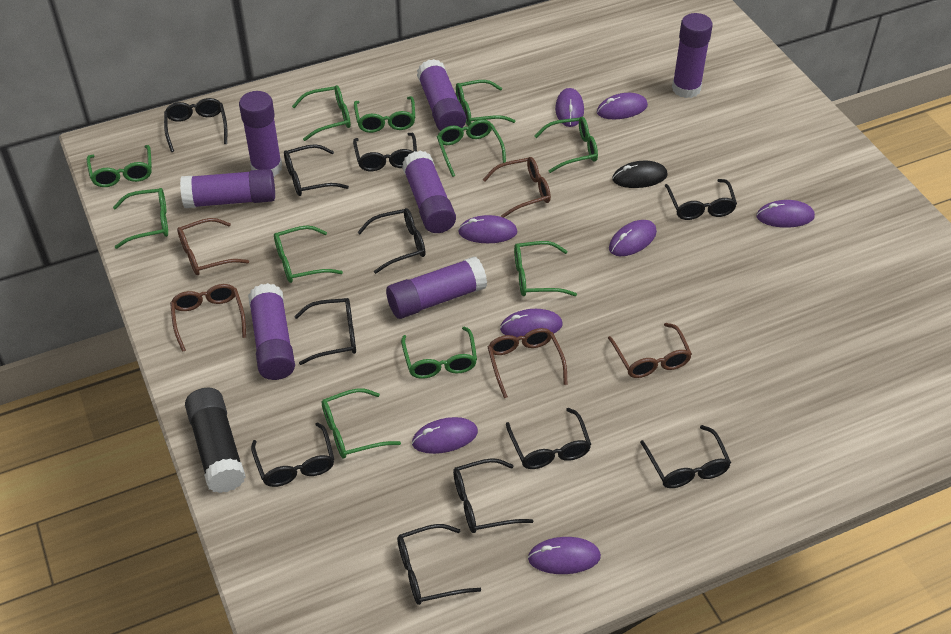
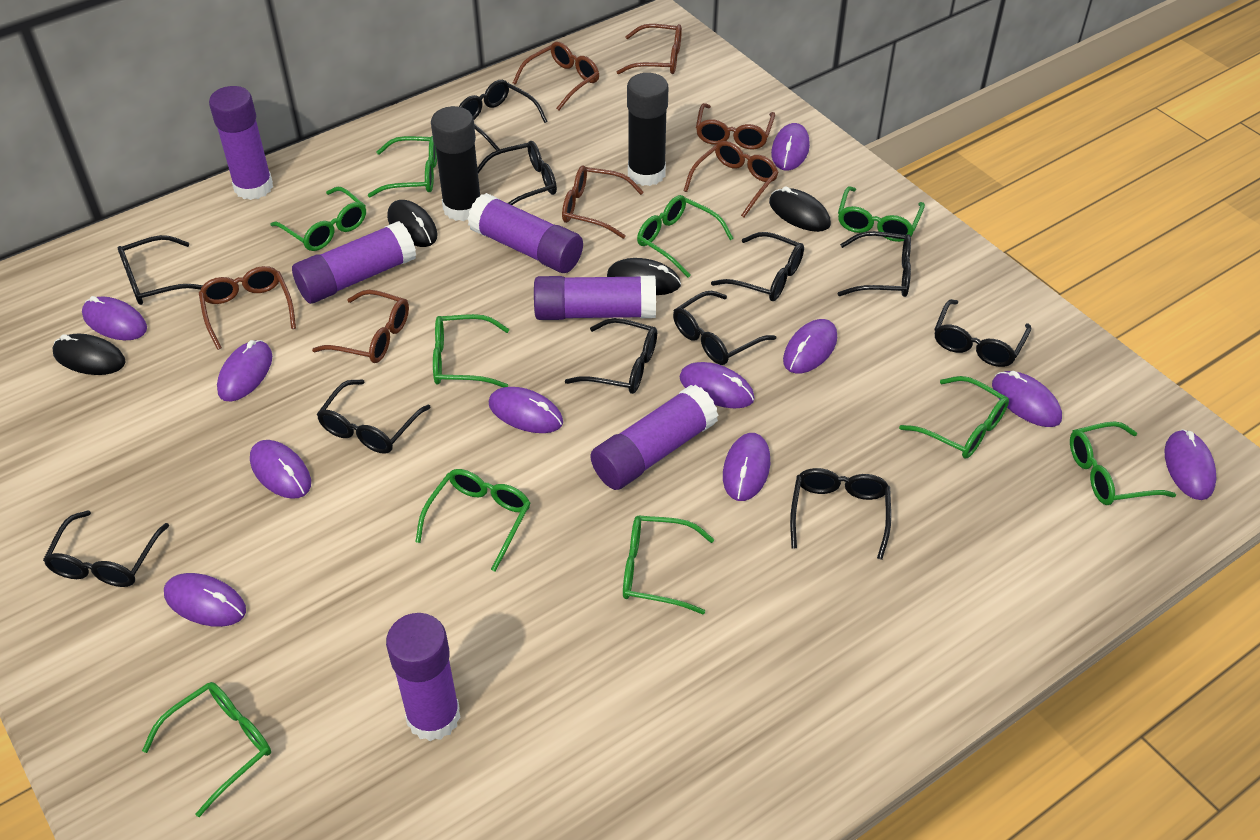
black glue stick: [185,388,246,493] = 1 -> [431,106,480,221] [627,73,668,186] = 2
black mouse: [612,161,668,188] = 1 -> [52,334,125,375] [387,200,438,247] [607,258,681,295] [769,186,831,232] = 4
brown glasses: [170,284,246,352] [177,218,249,275] [483,157,551,218] [488,328,568,398] [608,323,692,378] = 5 -> [199,266,296,350] [312,290,409,363] [513,42,599,111] [562,166,644,239] [617,24,682,75] [684,141,779,217] [696,103,775,149] = 7
green glasses: [87,145,152,187] [113,188,168,249] [274,225,343,283] [292,85,351,141] [322,388,401,459] [354,96,415,133] [401,326,477,379] [437,119,506,177] [456,80,515,126] [514,241,577,296] [535,117,598,173] = 11 -> [142,682,271,817] [271,187,366,251] [368,136,437,197] [416,469,530,572] [433,314,510,387] [623,516,714,615] [637,195,734,278] [838,186,925,242] [899,376,1009,459] [1070,421,1176,505] = 10
purple glue stick: [180,169,275,208] [239,91,282,177] [248,283,295,380] [386,257,487,319] [402,150,456,233] [417,59,466,131] [672,13,713,98] = 7 -> [209,86,273,200] [292,221,416,304] [386,613,461,741] [468,193,583,273] [534,276,656,320] [590,385,719,490] = 6
purple mouse: [412,417,478,454] [458,215,518,243] [500,309,563,340] [528,537,601,574] [555,88,584,127] [597,93,648,119] [609,220,657,256] [756,200,815,228] = 8 -> [82,296,147,340] [164,573,246,627] [217,340,272,401] [250,440,311,499] [489,387,563,433] [679,362,755,409] [723,433,770,501] [771,123,810,171] [783,319,837,374] [992,371,1062,427] [1165,429,1217,500] = 11

